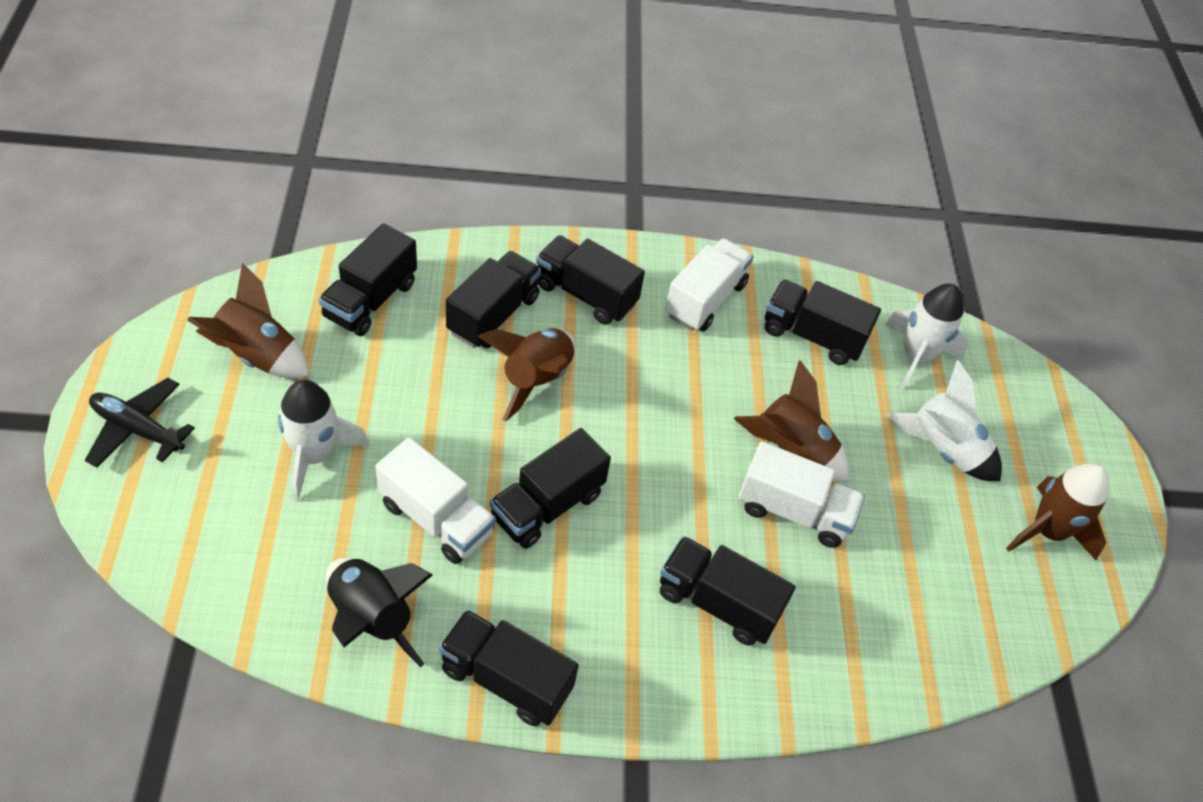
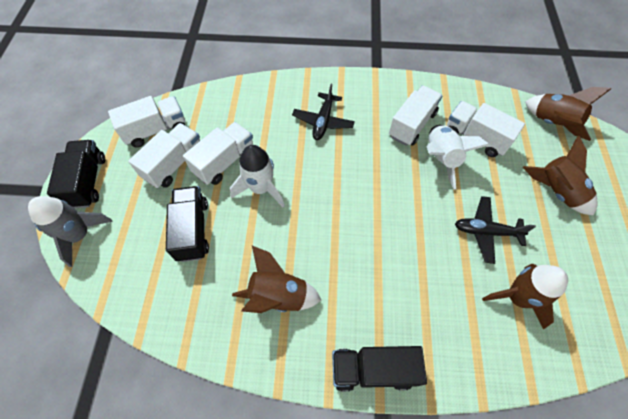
black plane: [85,378,195,468] = 1 -> [292,84,355,140] [455,196,536,264] = 2
black rocket: [326,558,433,667] = 1 -> none = 0
black truck: [319,223,417,336] [439,609,579,726] [446,251,541,348] [490,428,611,549] [536,235,645,325] [660,536,796,646] [765,280,881,365] = 7 -> [47,140,105,208] [166,186,209,262] [332,346,427,392] = 3
grey rocket: none = 0 -> [28,196,113,267] = 1
white rocket: [278,380,370,501] [885,284,968,390] [887,360,1002,481] = 3 -> [230,145,284,207] [427,125,489,190] = 2
white truck: [375,437,496,564] [665,238,754,331] [738,441,865,548] = 3 -> [108,96,185,148] [128,123,200,188] [183,122,253,185] [389,86,442,146] [447,101,525,157] = 5

